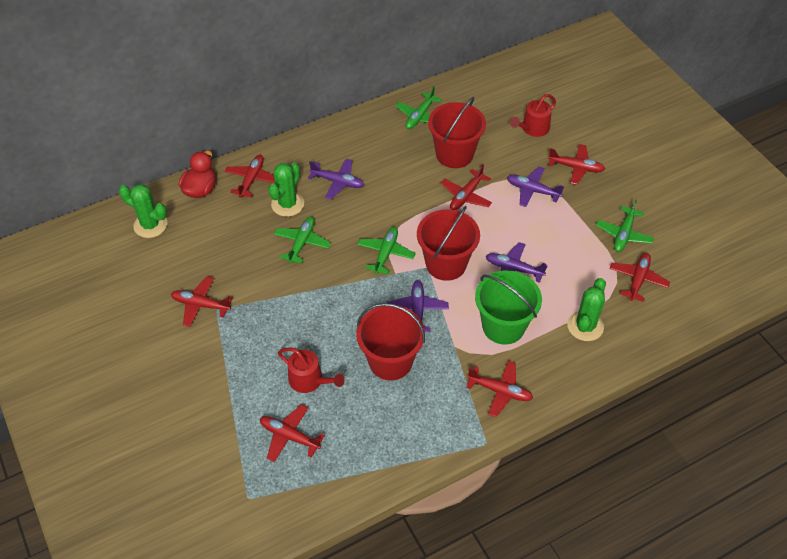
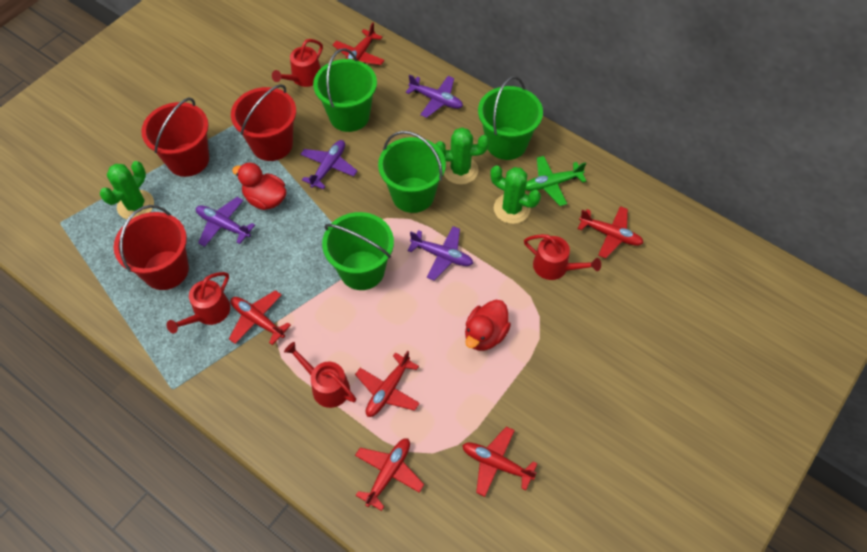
green bucket: [475,270,542,344] = 1 -> [313,48,377,132] [322,212,394,290] [378,131,446,213] [478,76,543,160] = 4
green plane: [274,216,331,264] [357,227,416,274] [395,86,442,129] [596,200,654,252] = 4 -> [525,156,586,206] = 1
red duck: [179,151,216,198] = 1 -> [232,162,286,210] [465,300,511,351] = 2
red plane: [171,276,233,327] [225,155,275,198] [260,404,325,462] [441,164,492,210] [466,361,533,417] [548,144,605,185] [609,253,670,302] = 7 -> [229,290,291,345] [333,23,385,65] [355,351,420,417] [355,438,424,511] [462,426,538,497] [578,206,643,259] = 6
red watering can: [278,347,345,393] [510,94,556,137] = 2 -> [167,272,230,333] [272,39,323,87] [284,342,356,408] [524,234,601,280] = 4

